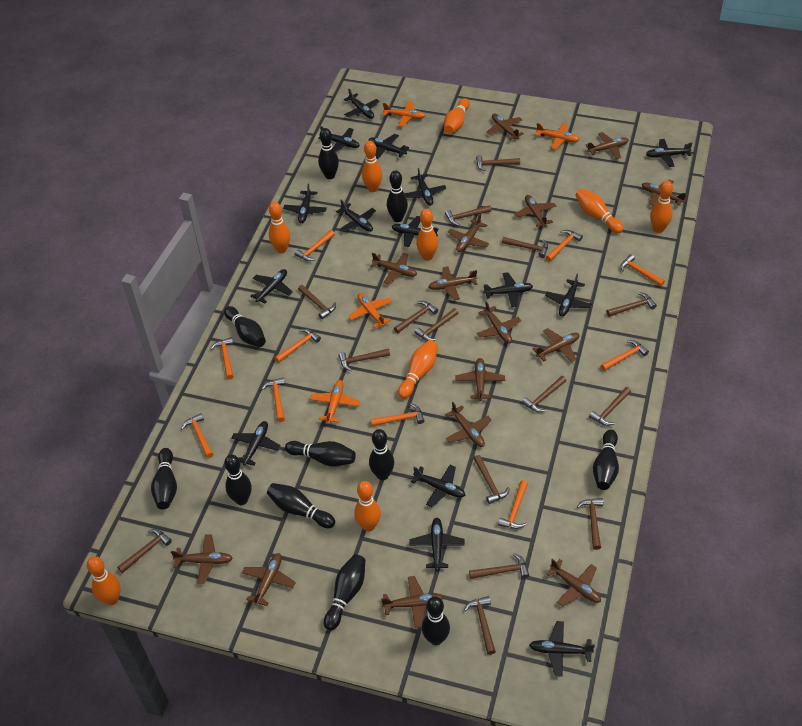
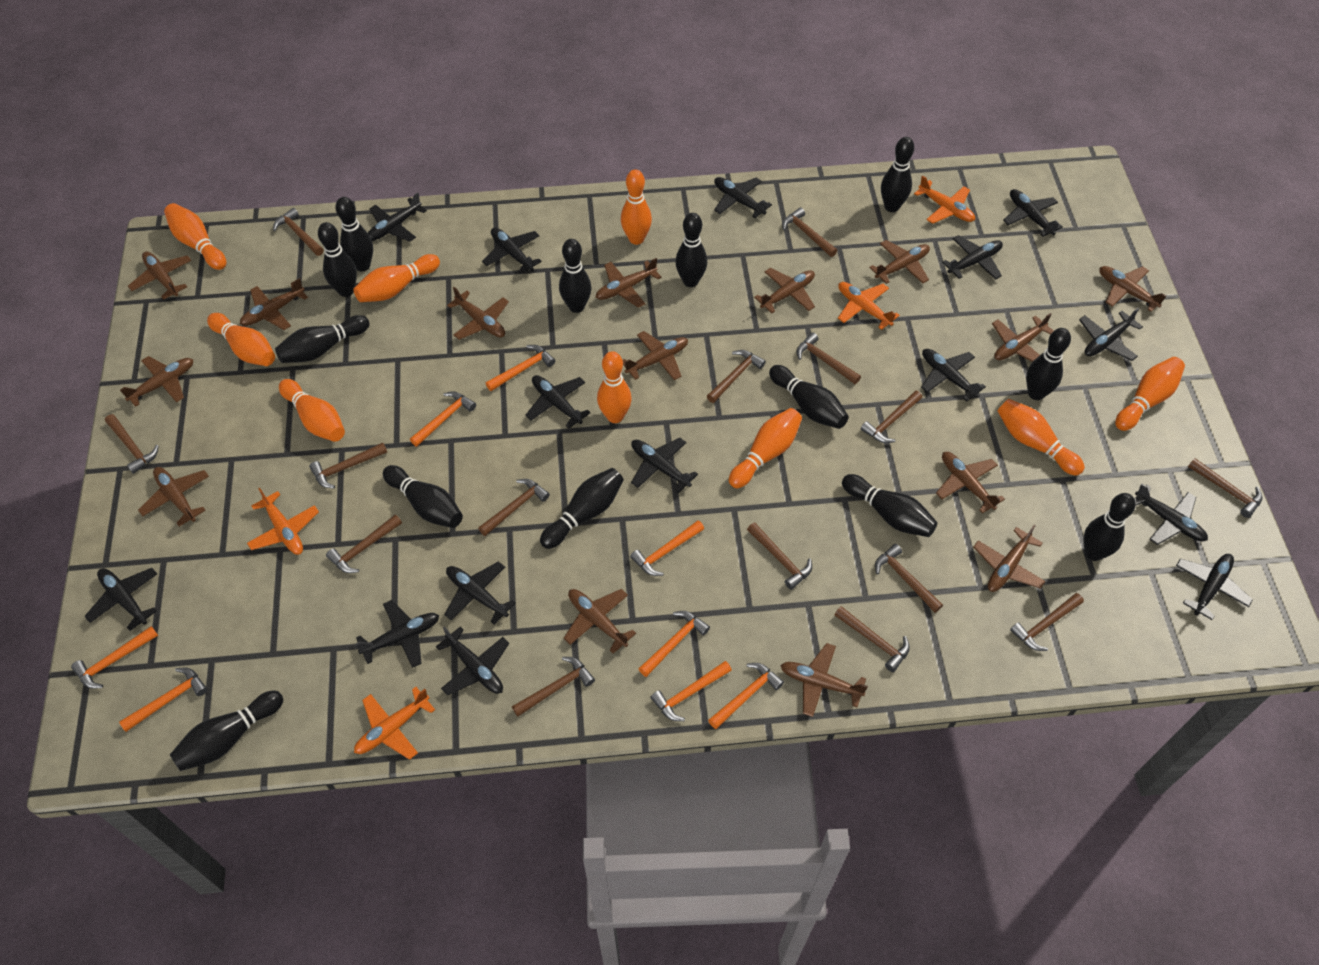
black bowling pin: [151,448,177,510] [224,306,266,347] [224,455,252,505] [267,483,335,528] [285,441,356,467] [318,128,339,179] [324,554,366,631] [369,429,394,480] [387,170,408,222] [422,596,450,645] [593,429,619,490] = 11 -> [170,691,283,771] [275,315,370,363] [318,222,357,297] [335,197,373,272] [383,465,463,528] [540,468,624,549] [559,239,591,313] [675,213,707,287] [769,365,849,429] [842,474,937,537] [881,137,914,212] [1026,328,1071,400] [1083,493,1136,561] = 13
orange hammer: [181,413,213,458] [210,337,234,380] [261,377,285,422] [275,329,321,363] [295,230,335,261] [370,403,425,426] [498,480,528,529] [546,230,583,262] [601,340,649,371] [620,254,665,286] = 10 -> [71,626,158,689] [119,668,208,732] [410,391,476,447] [486,345,555,391] [630,520,704,576] [638,611,710,677] [650,661,732,721] [708,663,784,729] = 8

